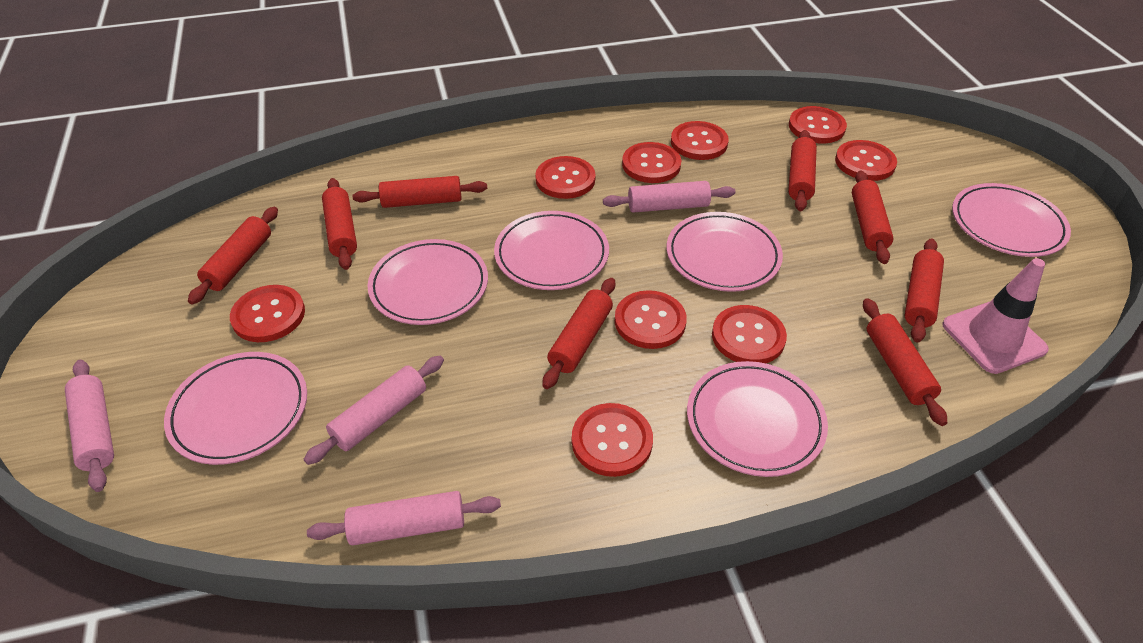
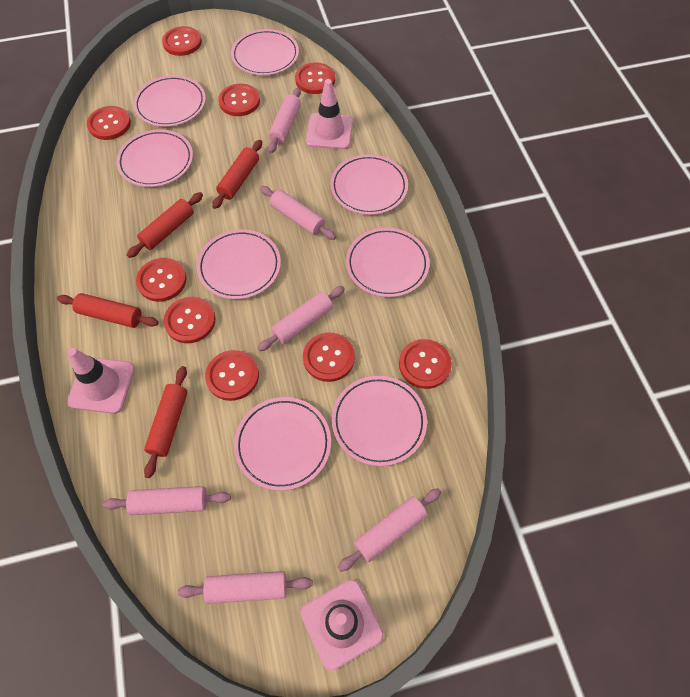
pink plate: [164,352,307,465] [368,239,488,325] [494,211,609,290] [667,212,783,292] [687,361,828,477] [952,183,1071,257] = 6 -> [116,129,193,187] [133,75,206,127] [197,229,281,299] [231,29,299,76] [234,397,331,491] [330,154,408,215] [332,376,427,466] [346,228,430,297] = 8
pink rolling pin: [65,360,114,492] [303,355,444,465] [307,491,501,546] [603,181,735,213] = 4 -> [103,486,231,515] [178,571,313,604] [258,286,345,351] [260,186,336,240] [268,87,301,153] [338,488,441,572] = 6
pink traffic cone: [942,258,1049,374] = 1 -> [67,348,135,414] [301,580,383,671] [306,79,353,150] = 3
red rolling pin: [188,207,278,305] [322,178,357,270] [352,176,487,208] [543,278,615,389] [788,130,817,211] [852,171,894,264] [863,298,947,426] [905,238,944,343] = 8 -> [57,293,158,328] [127,192,203,258] [144,366,188,478] [212,140,262,209] = 4

